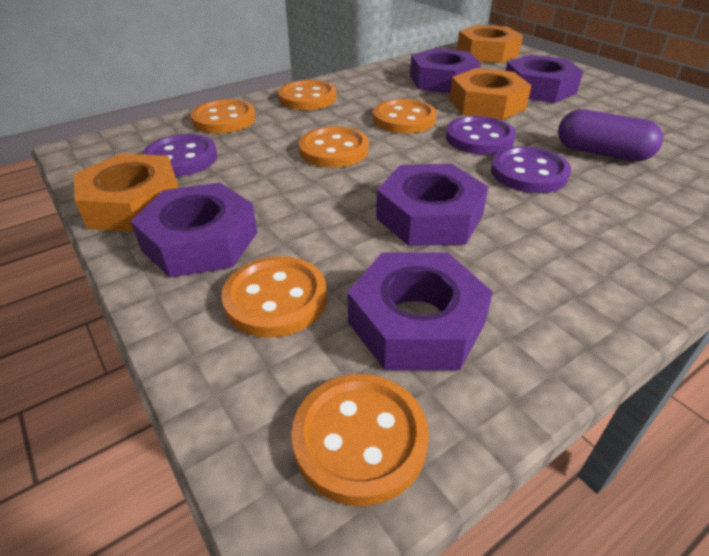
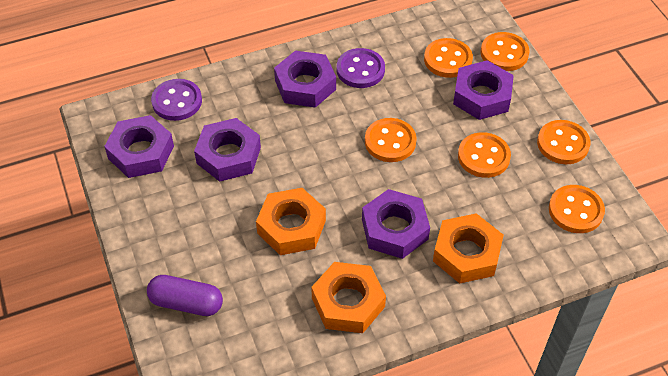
purple button: [142,134,217,177] [446,116,516,155] [491,146,571,193] = 3 -> [151,79,202,121] [337,48,385,88] = 2

